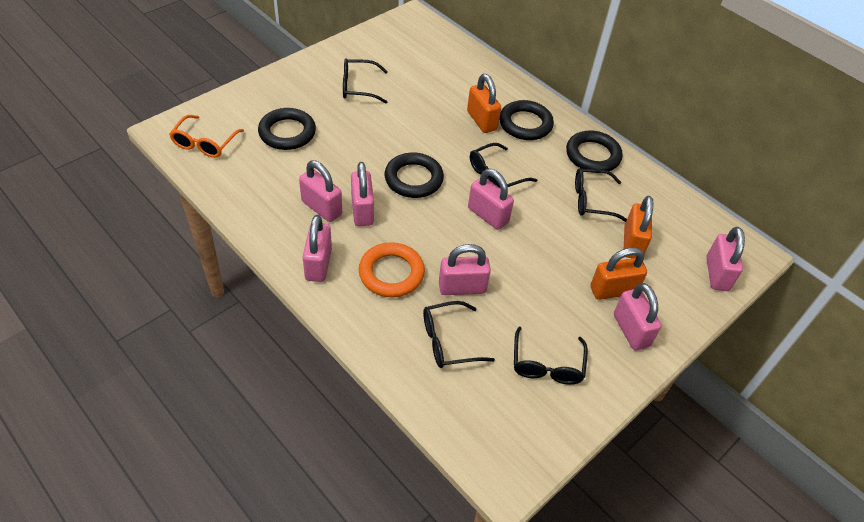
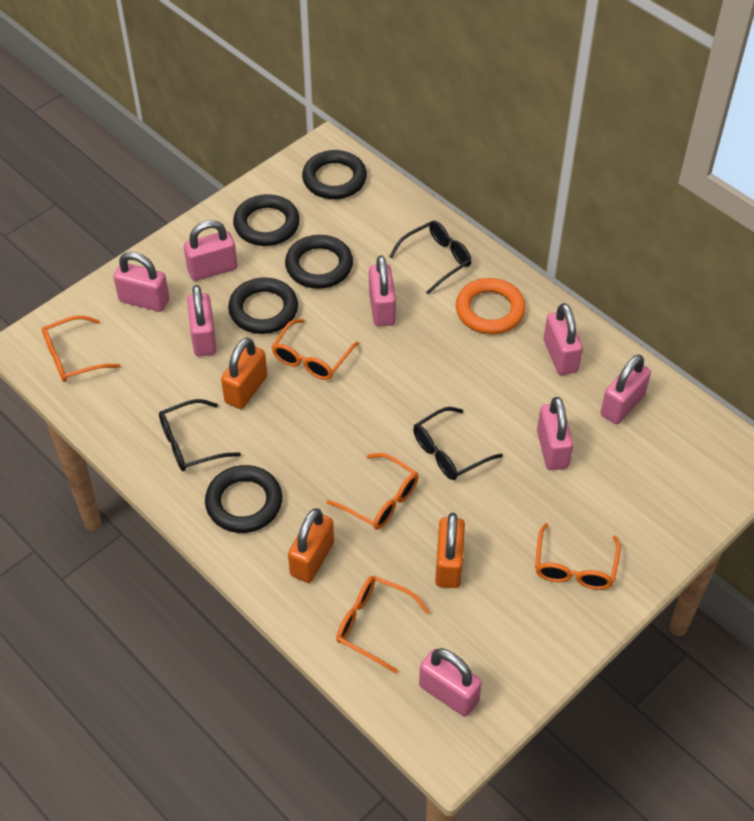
black glasses: [343,58,388,103] [423,301,495,368] [470,143,537,189] [514,326,588,385] [575,168,627,222] = 5 -> [159,399,241,471] [389,221,471,294] [413,407,503,480] = 3
black ring: [258,108,316,150] [385,152,444,198] [499,100,554,140] [566,131,623,173] = 4 -> [205,465,282,533] [228,278,298,334] [233,194,300,246] [285,235,353,289] [302,150,367,199] = 5
orange glasses: [169,115,244,158] = 1 -> [42,315,121,382] [272,319,359,380] [326,453,419,530] [336,576,430,674] [535,523,621,590] = 5
pink padlock: [299,160,342,222] [302,215,332,282] [351,162,374,226] [439,244,491,295] [468,169,514,230] [614,283,662,350] [706,227,745,291] = 7 -> [113,252,169,312] [184,220,237,281] [187,285,217,357] [369,256,396,326] [419,648,482,717] [537,397,574,470] [544,303,583,375] [601,355,651,424] = 8

